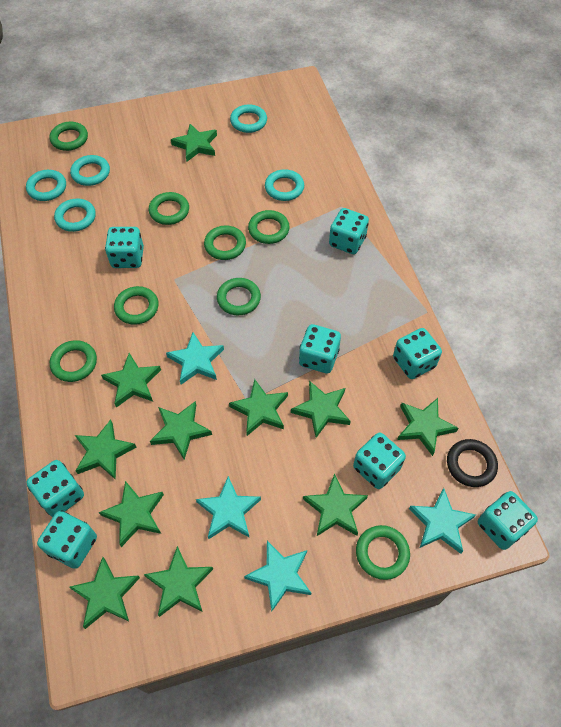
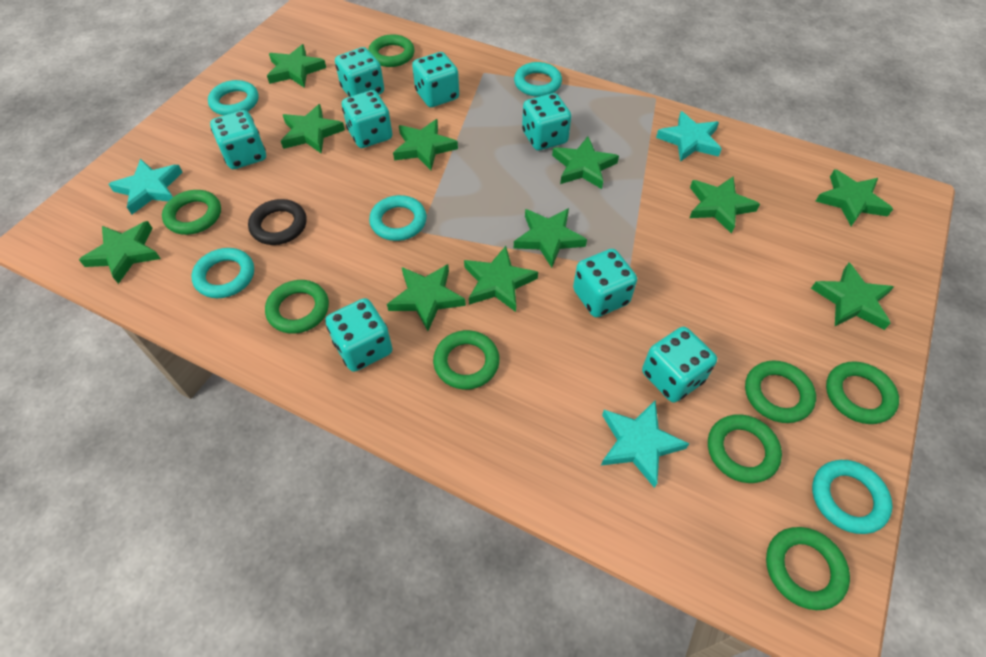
turquoise star: [166,332,224,384] [196,476,261,539] [244,541,311,611] [409,488,476,554] = 4 -> [109,159,183,215] [601,400,689,488] [656,111,721,162] = 3

